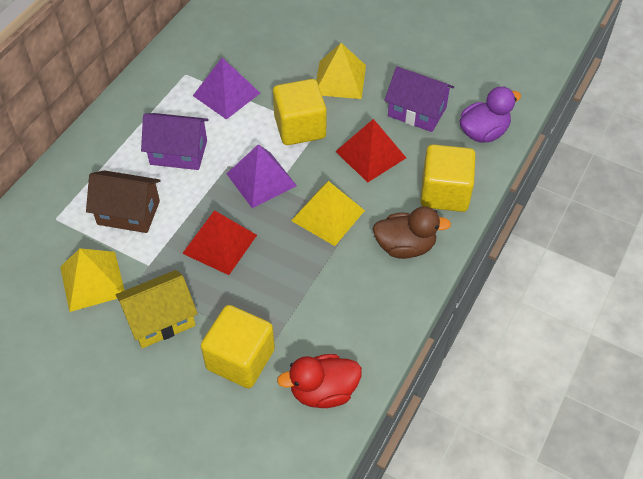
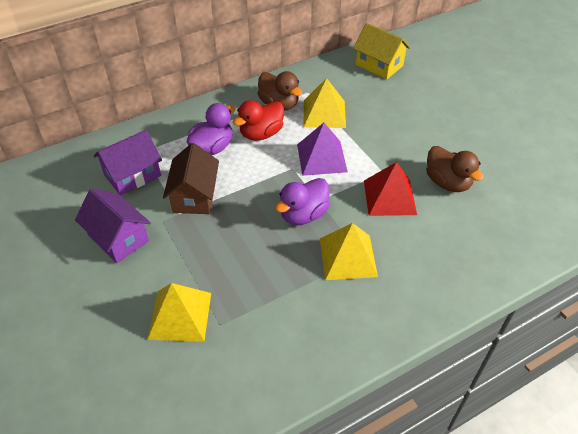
brown duck: [373,206,451,259] = 1 -> [257,71,302,110] [426,146,484,192] = 2
purple duck: [460,87,521,143] = 1 -> [186,103,235,155] [275,178,330,225] = 2
purple pyramid: [193,58,260,120] [227,144,297,208] = 2 -> [297,123,348,176] = 1
red pyramid: [182,210,257,275] [335,119,406,182] = 2 -> [364,162,417,216] = 1
yellow cube: [201,305,275,388] [273,79,326,145] [420,144,476,212] = 3 -> none = 0

